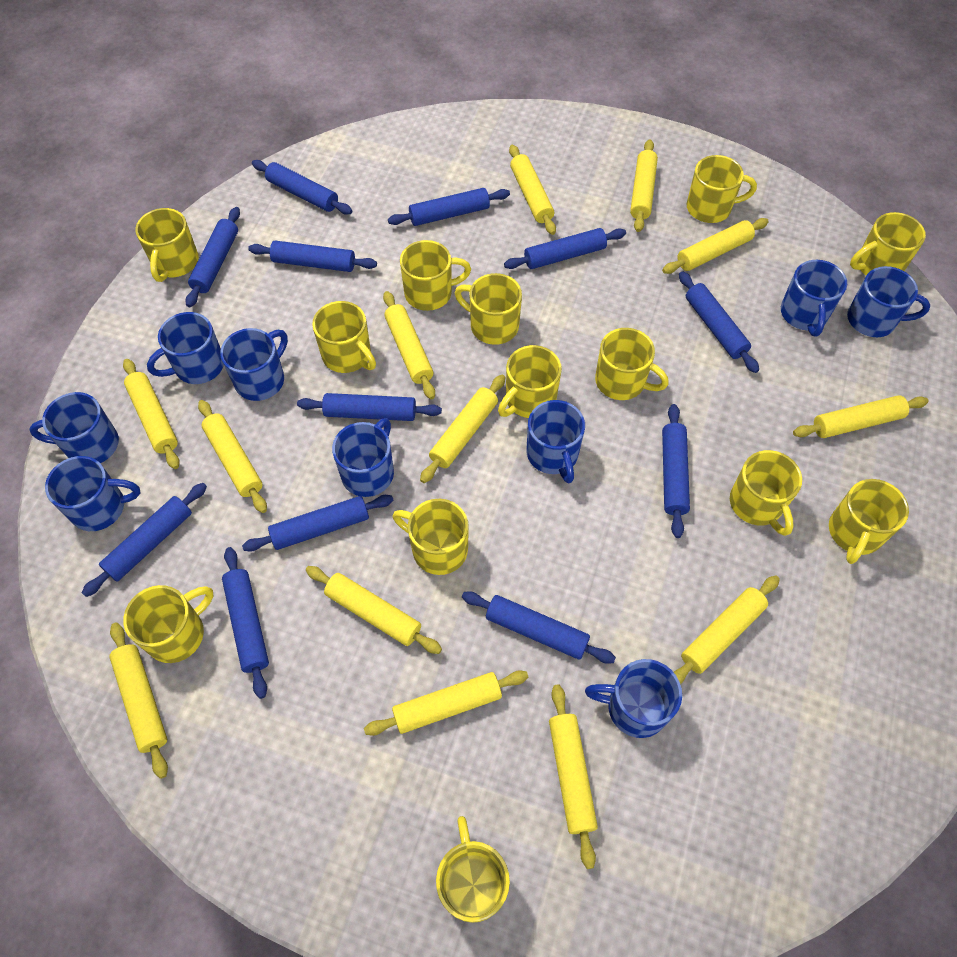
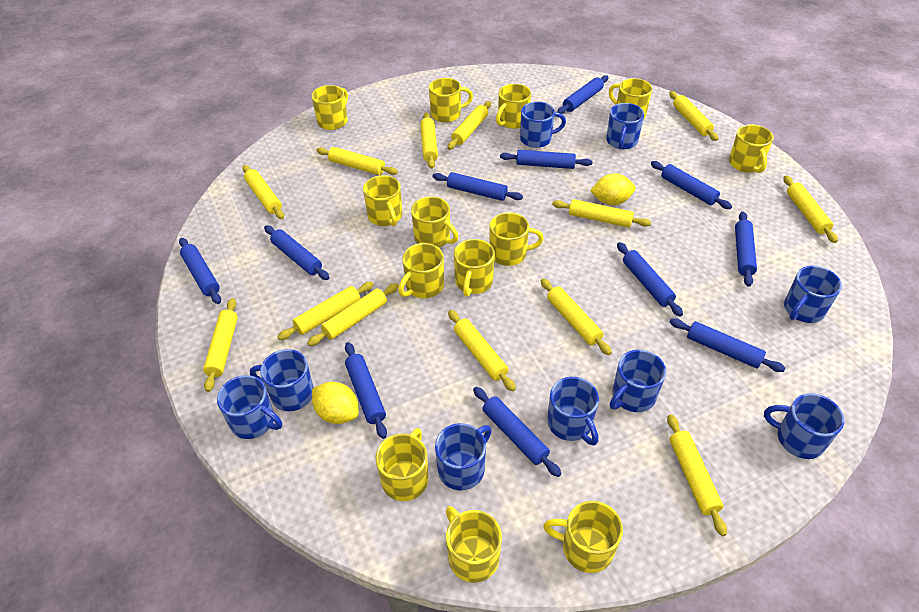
blue rolling pin: [82,483,207,597] [185,207,240,307] [222,547,269,699] [242,495,394,552] [248,241,377,272] [252,160,352,215] [297,393,442,421] [388,188,510,226] [462,591,616,664] [504,228,626,269] [662,404,690,538] [679,271,759,373] = 12 -> [179,238,221,304] [264,225,329,280] [345,342,387,439] [433,172,523,201] [473,387,561,477] [500,150,593,169] [557,75,609,114] [617,242,683,316] [651,161,732,209] [669,318,785,372] [735,212,757,287] = 11
yellow lemon: none = 0 -> [312,382,359,424] [590,173,636,205] = 2

